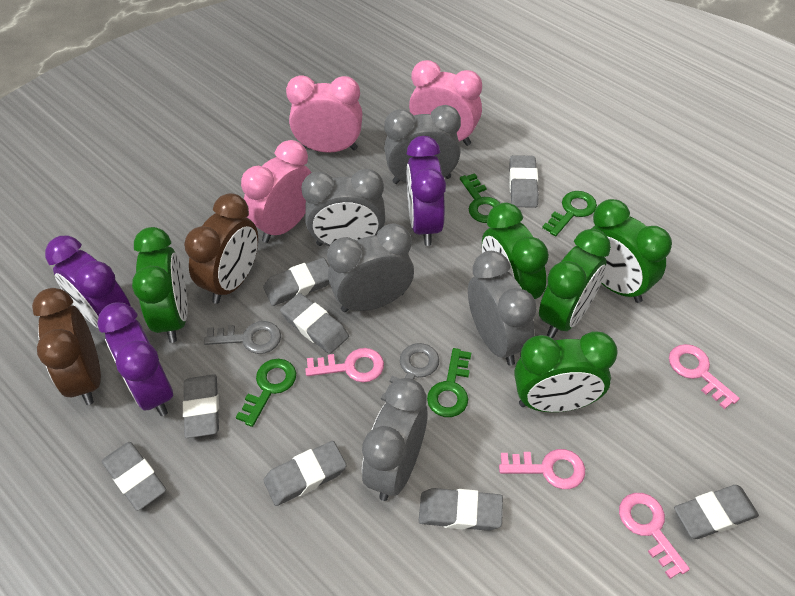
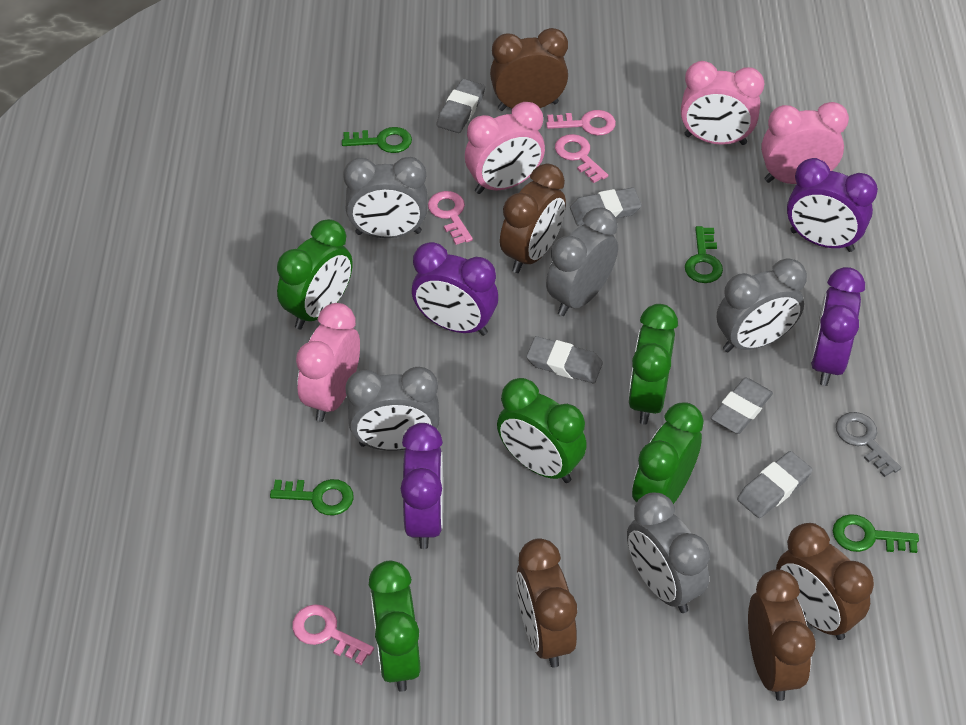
brown clock: [32,288,101,405] [184,193,258,304] = 2 -> [490,28,568,111] [500,164,566,273] [516,538,577,668] [748,569,816,701] [776,523,874,640] = 5
grey eraser: [102,442,166,511] [183,374,219,438] [263,258,329,306] [264,441,347,506] [280,293,349,354] [419,488,503,531] [509,155,539,208] [674,485,759,539] = 8 -> [437,79,485,133] [526,336,603,383] [570,187,642,225] [711,377,773,434] [737,451,813,518] = 5
grey key: [204,321,281,354] [381,343,439,402] = 2 -> [836,412,901,477] = 1
pink clock: [241,140,312,243] [286,75,363,153] [409,60,482,146] = 3 -> [296,303,360,422] [465,102,545,194] [681,61,764,145] [761,102,849,184] = 4
purple clock: [45,236,131,329] [97,302,173,416] [407,136,446,246] = 3 -> [401,423,443,549] [412,242,498,336] [787,158,878,252] [811,267,865,386] = 4

